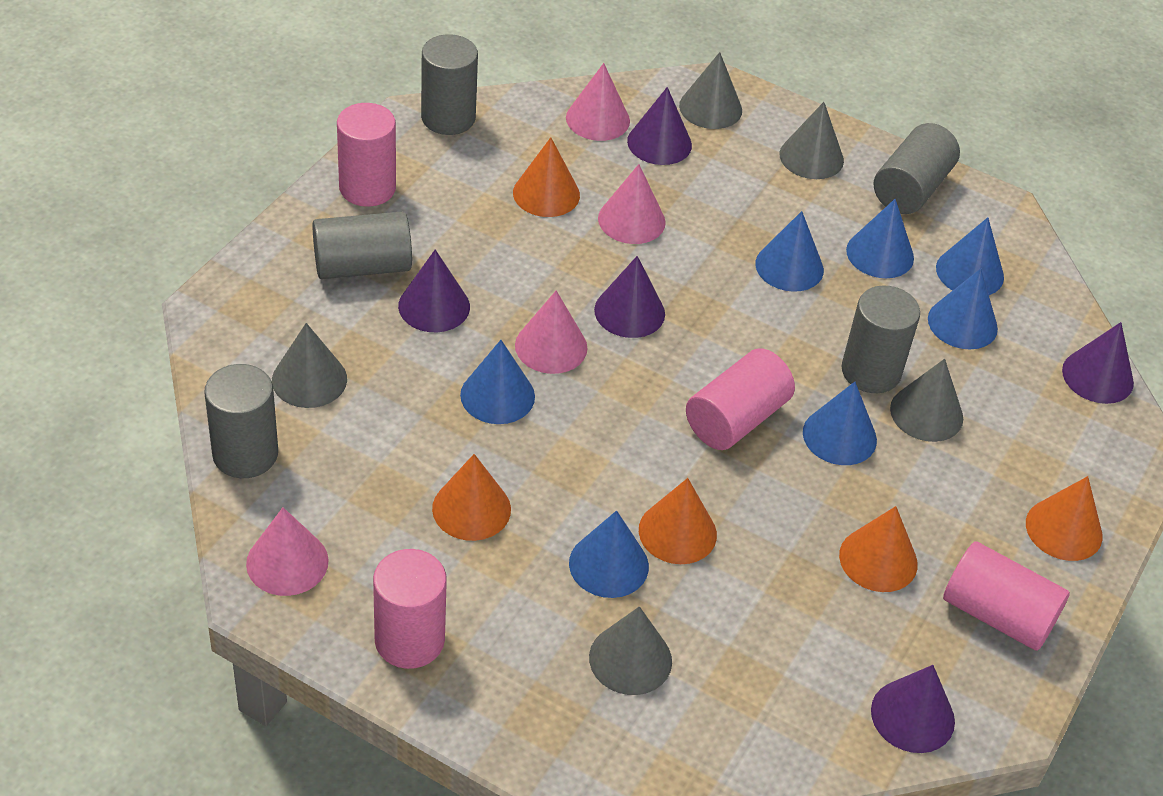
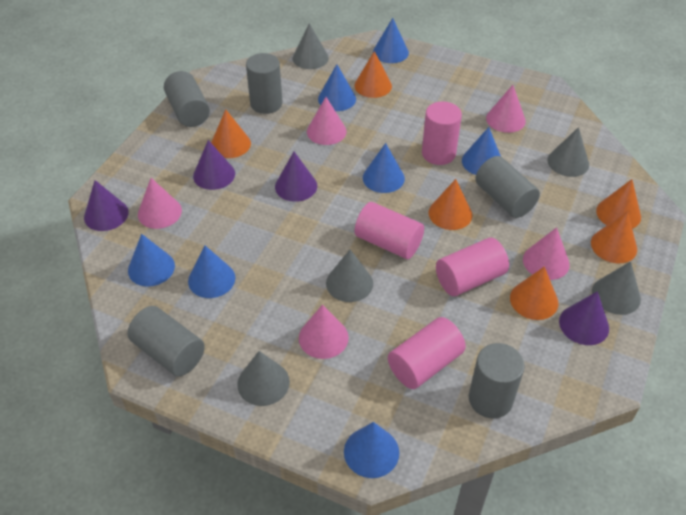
orange cone: [432,454,511,541] [513,137,580,217] [639,478,717,564] [839,506,918,592] [1026,476,1103,561] = 5 -> [211,109,251,158] [354,51,392,98] [428,179,473,230] [510,267,559,320] [591,211,637,263] [596,179,641,229] = 6
pink cone: [246,507,329,596] [515,290,587,374] [566,63,630,141] [598,164,666,244] = 4 -> [138,178,182,229] [299,304,349,359] [307,97,347,145] [486,85,526,133] [523,227,570,280] = 5
purple cone: [398,250,470,332] [594,256,665,338] [627,87,692,165] [871,665,955,753] [1062,322,1134,404] = 5 -> [84,180,129,231] [193,140,235,190] [275,152,317,202] [559,291,609,345] = 4

